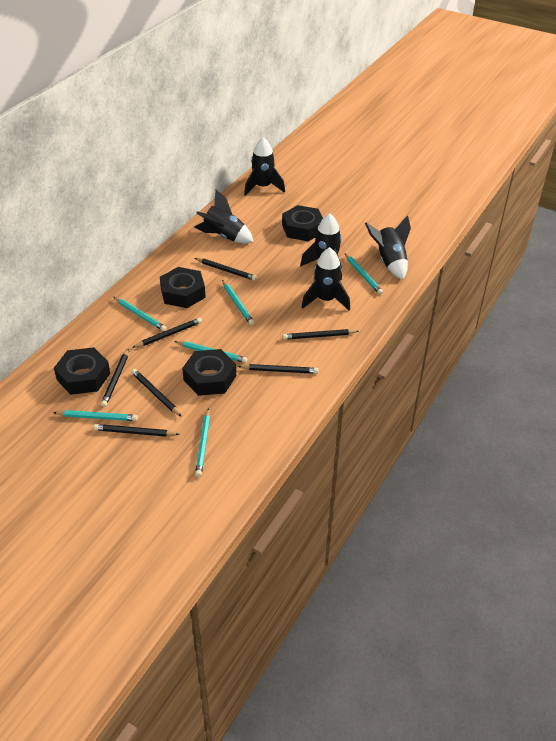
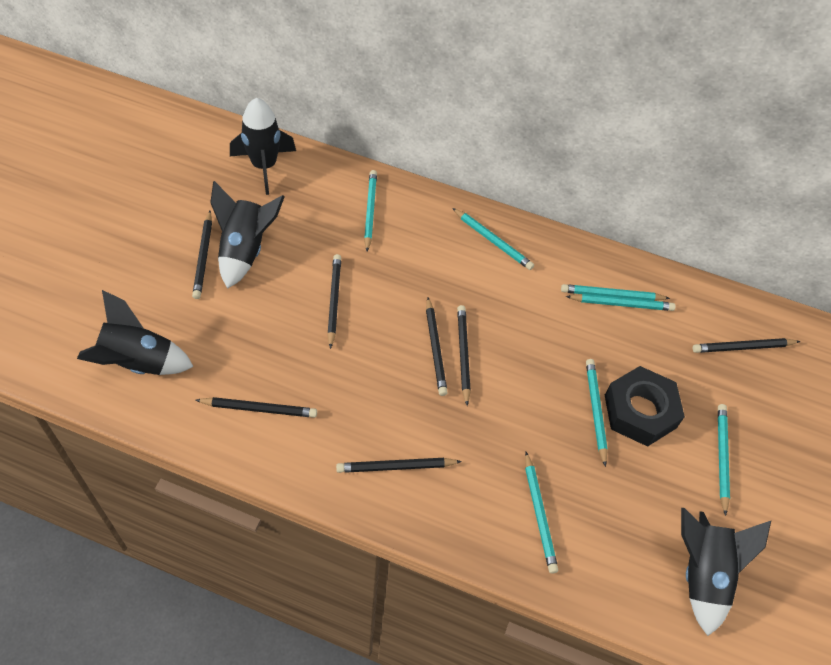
black nut: [54,347,110,395] [160,267,206,308] [182,349,236,396] [282,205,323,241] = 4 -> [605,366,685,447] = 1
black rocket: [195,190,254,244] [244,137,285,196] [300,213,342,280] [302,247,350,311] [365,215,411,280] = 5 -> [77,290,194,375] [210,181,285,289] [230,98,296,195] [681,508,771,636] = 4
turquoise pencil: [53,410,138,421] [114,297,167,331] [174,341,247,363] [195,408,210,477] [222,280,254,325] [345,253,383,295] = 6 -> [364,170,377,251] [452,208,534,270] [525,452,558,574] [561,284,670,301] [565,294,676,311] [586,359,608,467] [718,404,730,516] = 7

